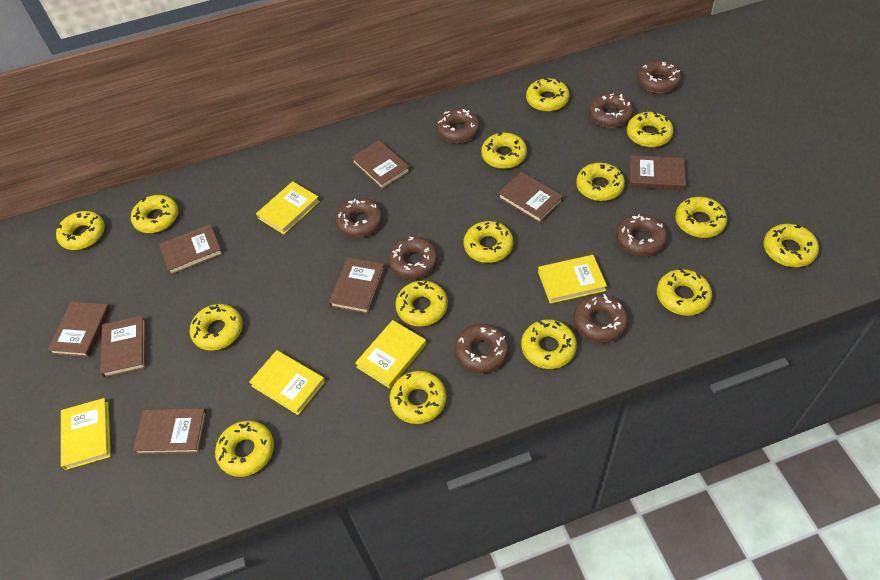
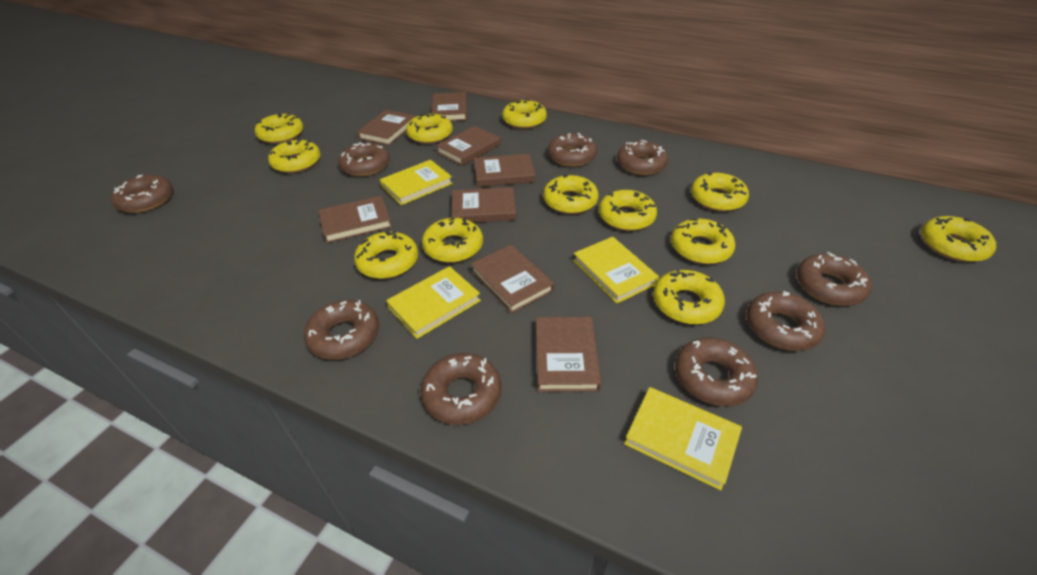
brown donut: [335,198,383,238] [388,237,438,279] [436,108,480,143] [454,324,509,373] [573,294,629,343] [588,93,634,128] [616,214,668,256] [637,60,682,93] = 8 -> [111,175,173,213] [304,300,379,360] [338,142,390,176] [421,353,502,425] [548,133,597,167] [617,140,669,175] [675,338,758,406] [746,291,825,351] [797,252,872,306] = 9
yellow book: [61,398,111,470] [249,350,325,415] [256,181,320,235] [355,320,426,389] [538,255,607,304] = 5 -> [380,160,453,205] [386,266,481,339] [573,237,659,304] [624,387,742,490] = 4
yellow donut: [56,211,105,250] [131,195,178,233] [190,304,243,351] [215,421,274,477] [390,371,446,424] [395,280,448,327] [464,221,513,263] [481,132,527,169] [521,320,577,369] [526,77,569,112] [576,163,625,201] [627,111,674,147] [657,268,712,316] [675,197,727,238] [763,224,819,267] = 15 -> [255,114,303,144] [268,139,320,173] [354,231,418,279] [406,113,453,144] [422,217,483,263] [502,99,547,129] [543,174,599,214] [599,190,657,231] [653,270,725,324] [671,218,735,264] [691,172,749,211] [921,216,996,262] = 12

